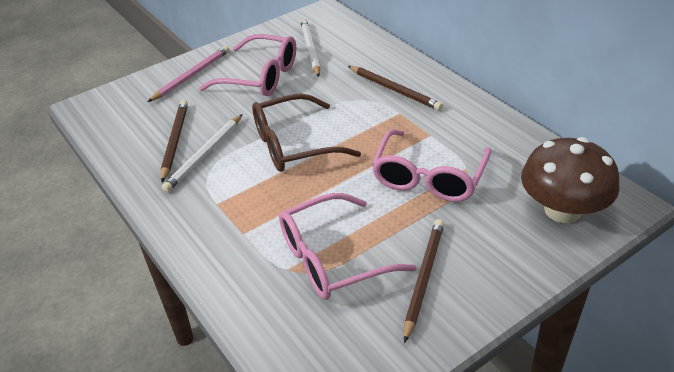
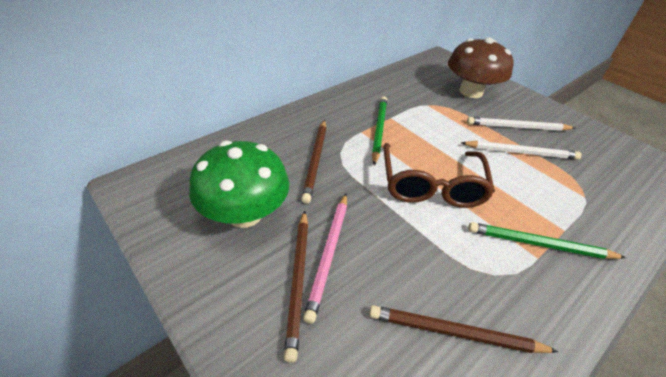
green mushroom: none = 0 -> [189,140,289,228] = 1
green pencil: none = 0 -> [372,96,387,166] [468,222,626,259] = 2
pink glasses: [199,34,296,96] [279,193,417,300] [371,129,492,202] = 3 -> none = 0

